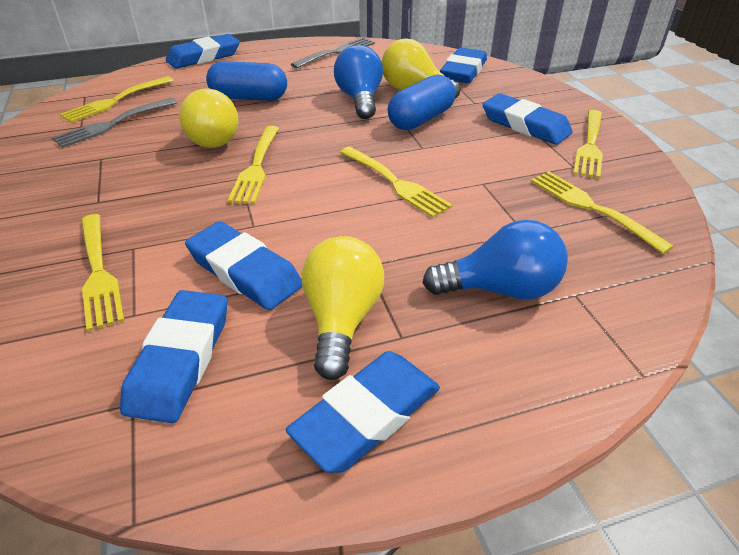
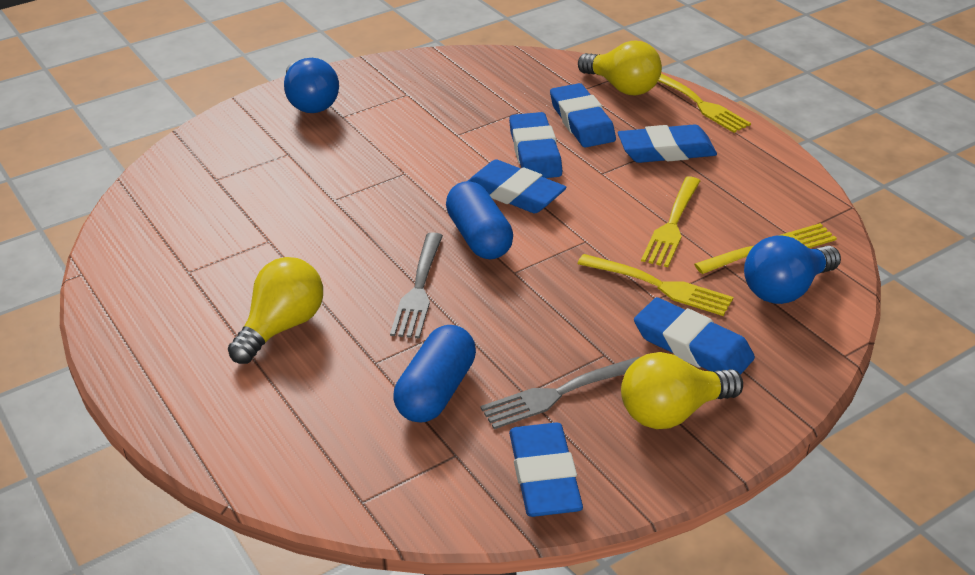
yellow fork: [60,76,174,123] [81,214,124,332] [227,126,279,204] [340,147,452,218] [531,171,674,254] [573,110,603,179] = 6 -> [577,254,733,316] [641,177,700,267] [658,73,751,133] [694,223,837,274] = 4

